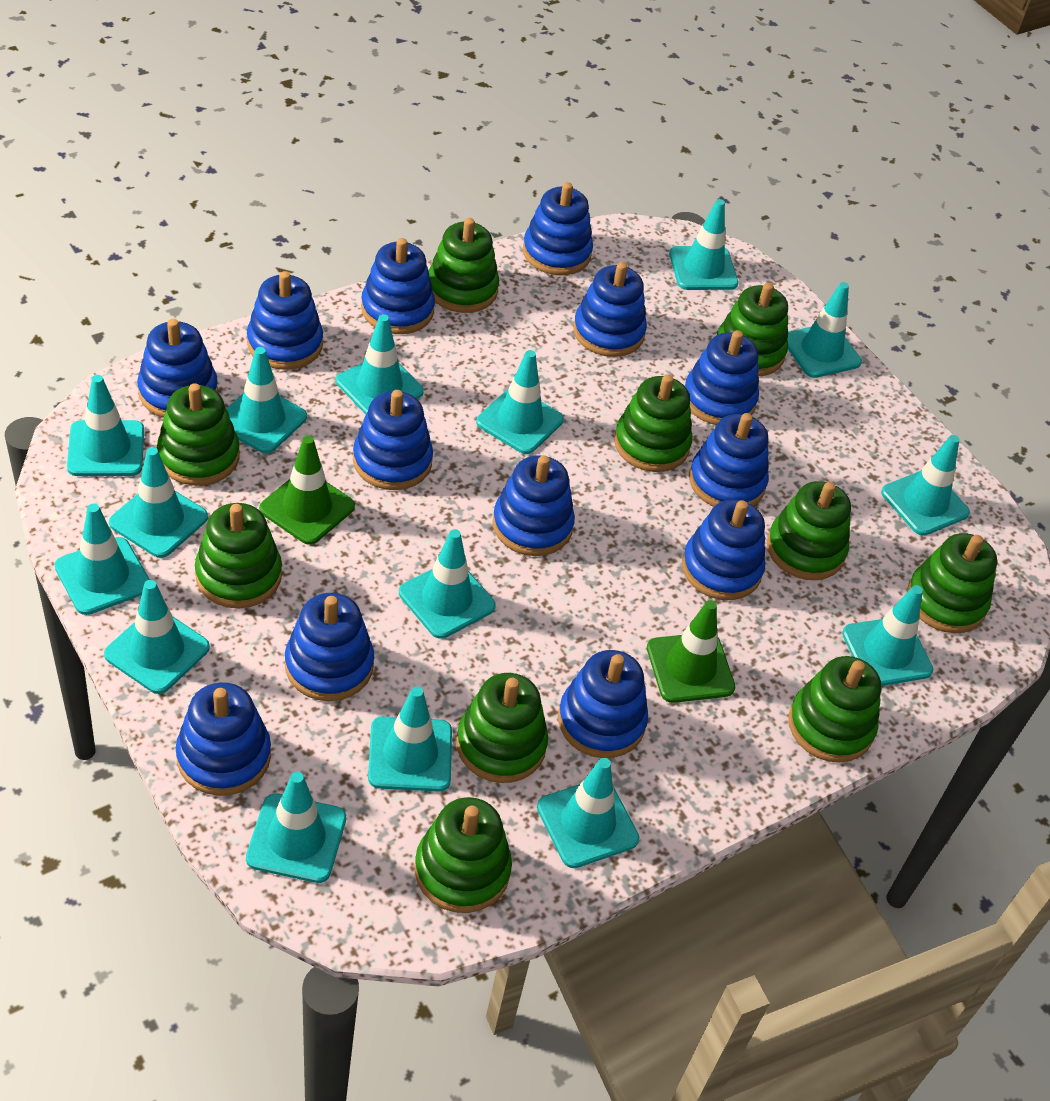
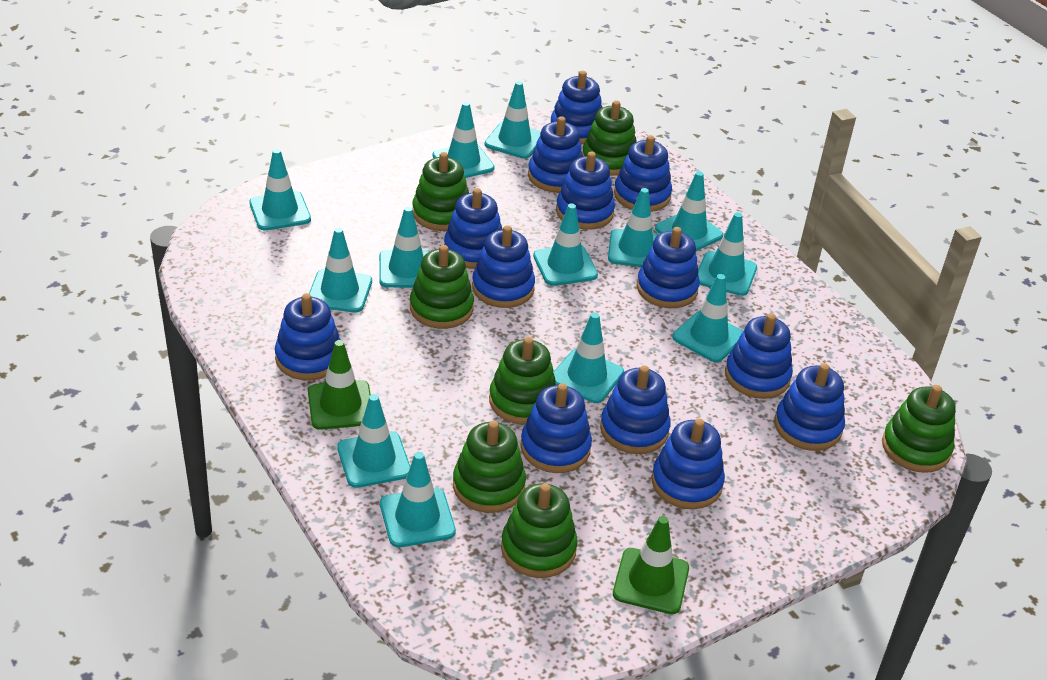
green stacking toy: [157,383,240,486] [195,503,282,609] [415,797,512,913] [429,218,499,313] [456,673,548,783] [614,374,692,472] [717,282,788,376] [767,481,851,580] [788,656,881,763] [907,533,997,633] = 10 -> [410,245,474,329] [412,152,469,231] [453,421,526,513] [489,337,556,425] [501,483,578,578] [582,101,637,176] [882,385,956,473] = 7
turquoise traffic cone: [54,504,150,615] [67,375,144,476] [104,580,210,694] [109,447,208,558] [226,347,307,453] [246,772,346,883] [336,314,424,414] [368,686,452,792] [399,529,496,639] [476,350,564,454] [537,758,639,868] [669,199,738,290] [787,282,862,378] [842,585,933,686] [881,435,970,536] = 15 -> [249,149,311,230] [309,228,372,313] [337,394,410,488] [379,207,430,288] [380,452,456,547] [433,102,495,178] [485,81,541,159] [533,203,598,286] [553,312,624,403] [608,188,659,267] [655,171,723,251] [672,274,743,362] [698,212,757,296] = 13

